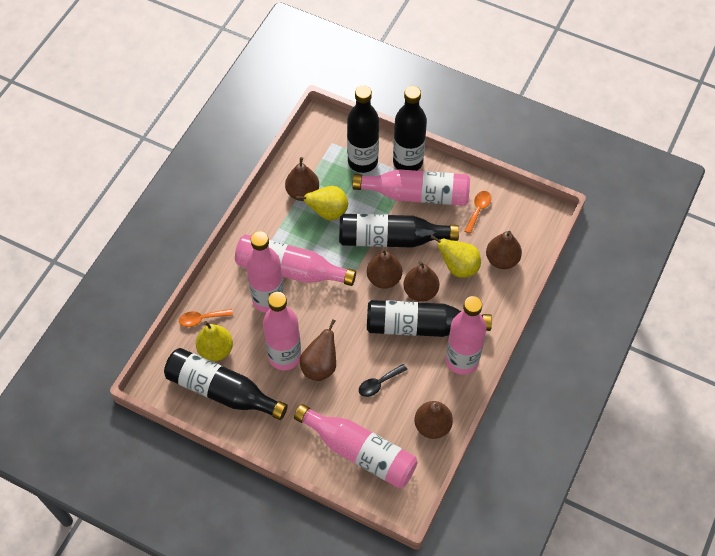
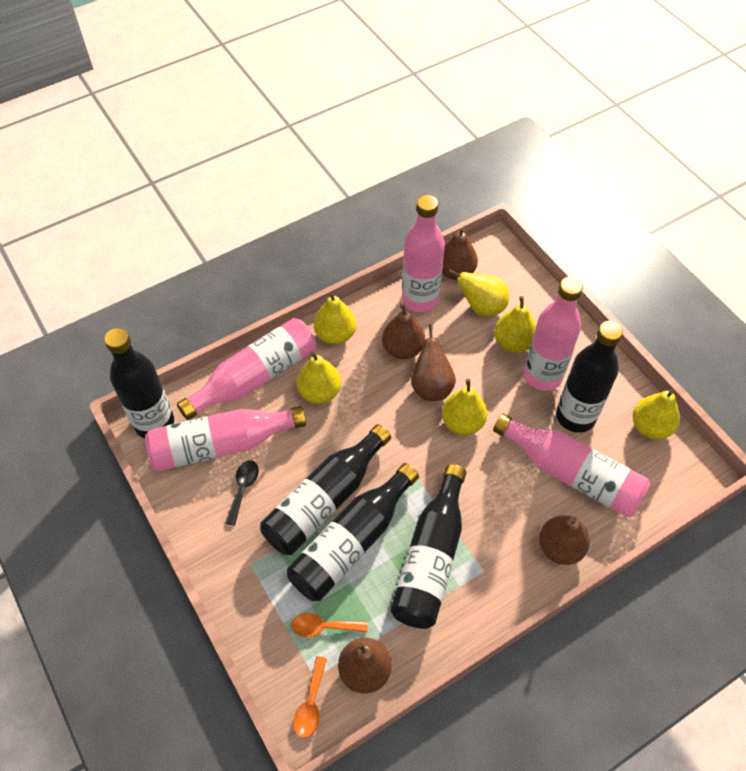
brown pear: [285,157,319,201] [300,319,336,381] [367,249,402,289] [403,261,439,302] [414,401,453,439] [486,231,522,269] = 6 -> [338,638,392,693] [382,303,425,359] [411,324,456,401] [442,227,478,280] [539,515,590,565] = 5
pink bottle: [235,234,356,286] [246,231,284,313] [263,292,301,370] [294,404,418,488] [352,169,470,206] [446,296,486,375] = 6 -> [145,406,306,471] [177,318,316,420] [402,195,445,312] [493,413,650,517] [524,276,583,391] = 5
yellow pear: [196,321,233,361] [295,186,348,221] [430,235,481,278] = 3 -> [297,352,341,404] [314,292,356,345] [442,379,487,435] [448,269,509,316] [494,296,536,353] [633,389,680,440] = 6

